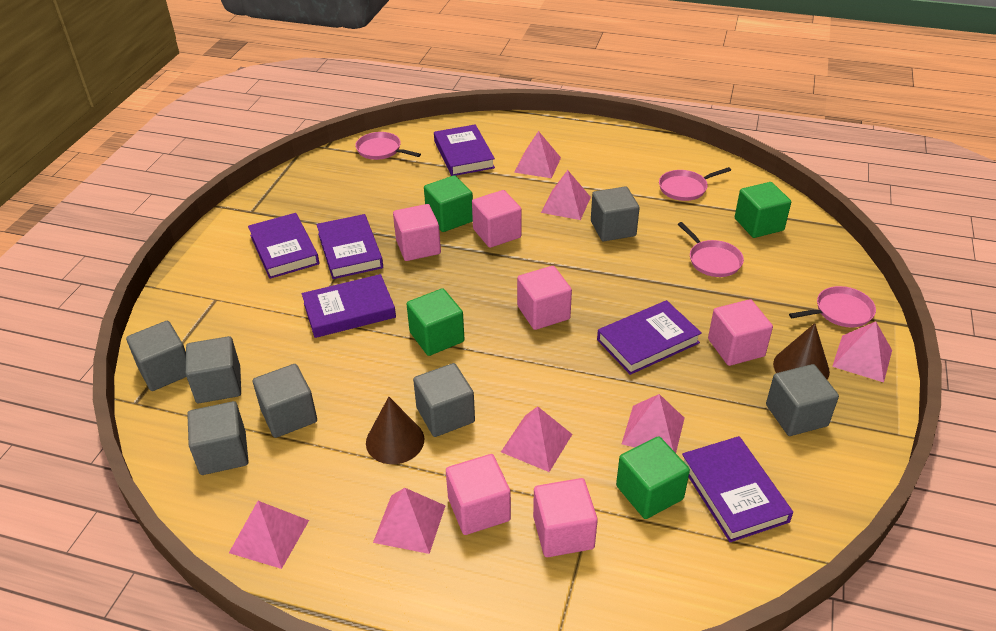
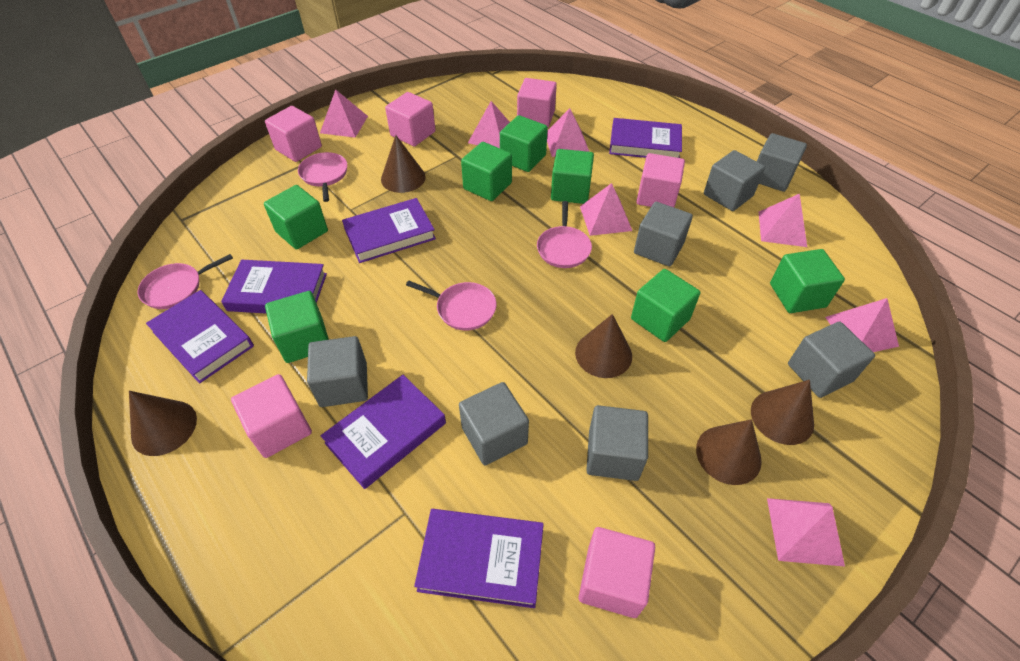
brown cone: [366,397,424,464] [773,323,830,380] = 2 -> [129,391,197,456] [381,135,426,193] [575,314,632,378] [696,419,762,485] [751,380,814,445] = 5
green cube: [407,288,465,356] [424,175,473,232] [616,436,690,519] [735,182,791,238] = 4 -> [264,185,328,249] [265,291,329,363] [461,142,512,201] [500,115,548,172] [551,149,594,204] [631,269,700,342] [770,249,845,313] = 7

